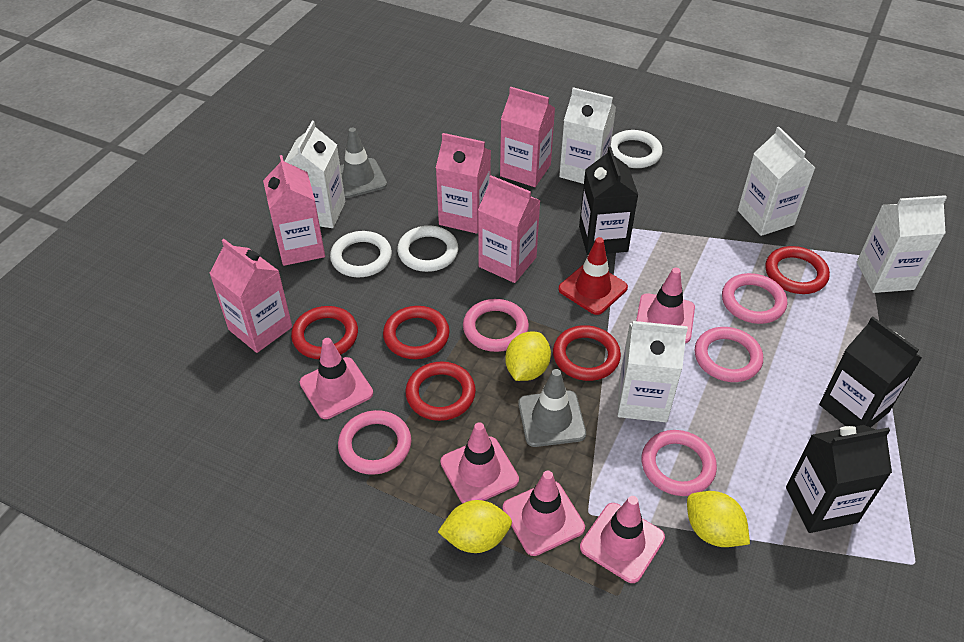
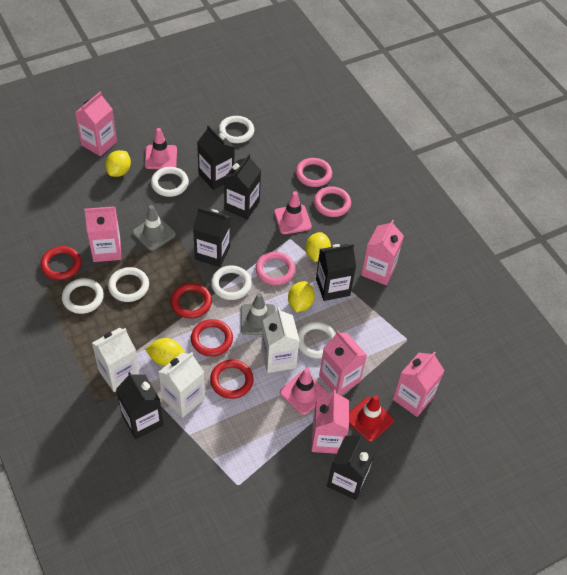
black carton: [579,147,638,255] [786,425,892,533] [819,316,922,427] = 3 -> [116,372,163,439] [193,207,230,267] [197,125,234,190] [224,154,261,219] [316,244,356,301] [327,434,376,500] = 6
pink carton: [209,239,292,353] [263,155,325,266] [436,133,491,234] [478,175,541,283] [500,87,555,187] = 5 -> [75,92,117,156] [84,206,121,262] [311,390,349,454] [319,331,367,395] [361,220,404,285] [393,351,445,417] = 6
pink ring: [338,410,411,475] [463,299,529,352] [642,430,717,496] [695,327,763,382] [722,273,787,324] = 5 -> [255,252,295,285] [296,158,332,187] [314,186,351,217] = 3
pink traffic cone: [300,338,373,419] [440,422,519,504] [503,471,585,556] [580,496,665,583] [636,267,695,343] = 5 -> [145,128,177,169] [274,191,312,234] [280,368,327,415] = 3
red ring: [291,306,358,359] [383,306,450,359] [405,362,476,421] [553,325,621,381] [765,246,830,294] = 5 -> [40,246,81,280] [171,283,212,319] [191,319,233,357] [210,360,254,399] = 4
white carton: [284,121,346,228] [559,87,616,184] [618,321,688,422] [738,127,815,236] [857,195,947,293] = 5 -> [92,328,140,392] [159,352,205,418] [261,307,300,373] = 3
white ring: [330,231,392,277] [397,226,458,272] [611,130,662,168] = 3 -> [62,278,104,314] [108,267,149,302] [151,167,189,197] [211,265,252,300] [219,116,254,143] [297,321,336,359] = 6
yellow lemon: [438,500,512,553] [505,332,551,381] [687,491,750,547] = 3 -> [105,150,131,177] [145,338,185,366] [288,281,315,312] [305,232,331,262] = 4

